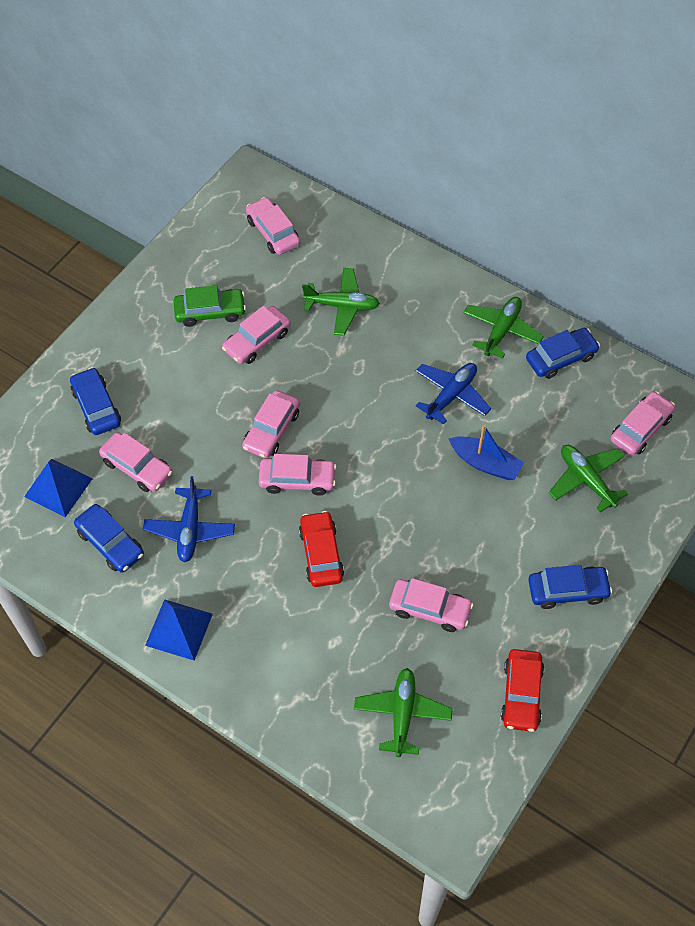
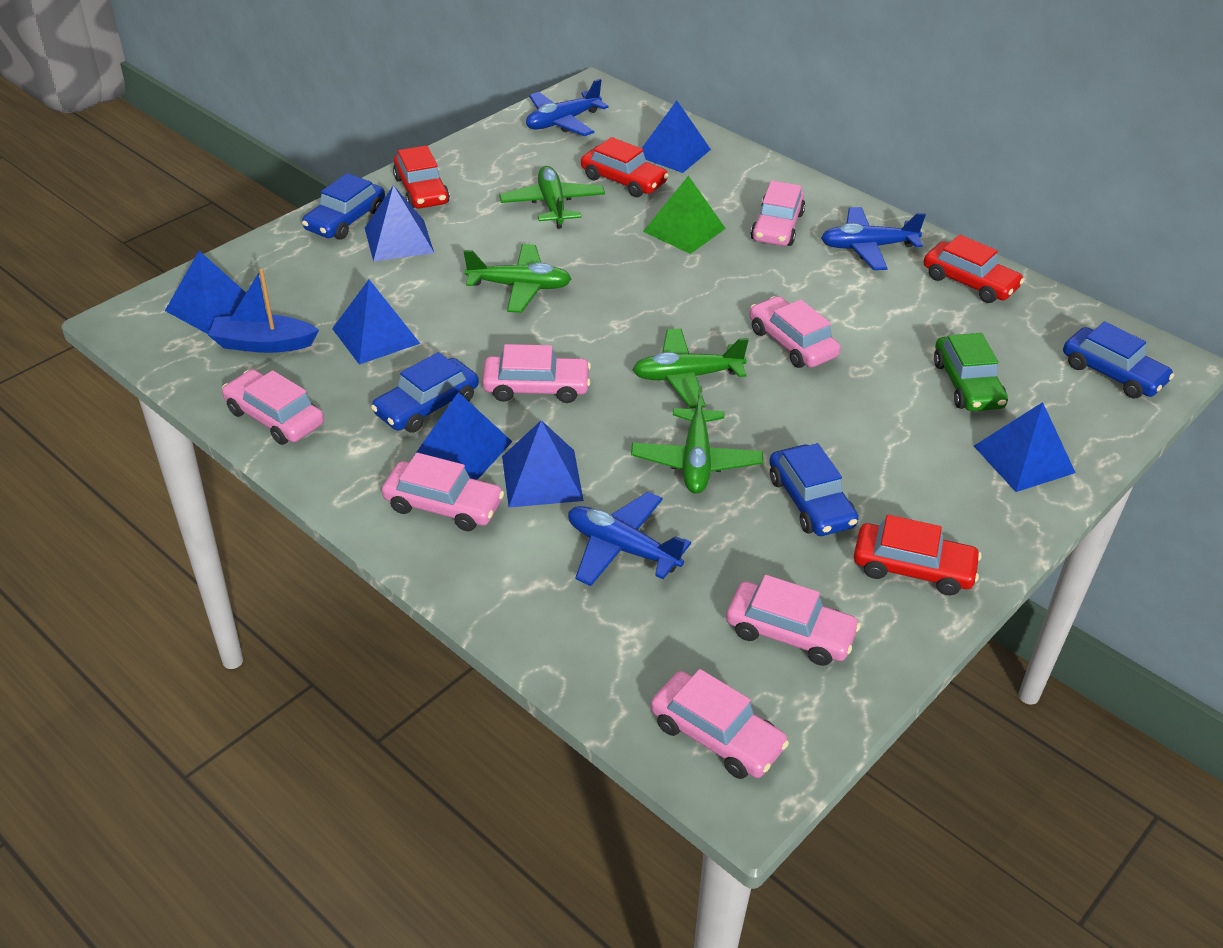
blue plane: [143,476,235,562] [416,363,491,425] = 2 -> [526,79,609,136] [568,492,691,586] [821,207,926,270] = 3
blue pyramid: [24,459,93,517] [145,599,213,660] = 2 -> [165,251,246,334] [332,280,420,365] [365,185,434,261] [416,392,512,480] [502,420,584,507] [642,101,711,173] [974,402,1076,492] = 7
green pyramid: none = 0 -> [643,175,726,254] = 1
red car: [299,511,344,587] [501,649,544,732] = 2 -> [393,145,450,209] [581,137,669,197] [854,515,981,596] [924,235,1024,303] = 4

